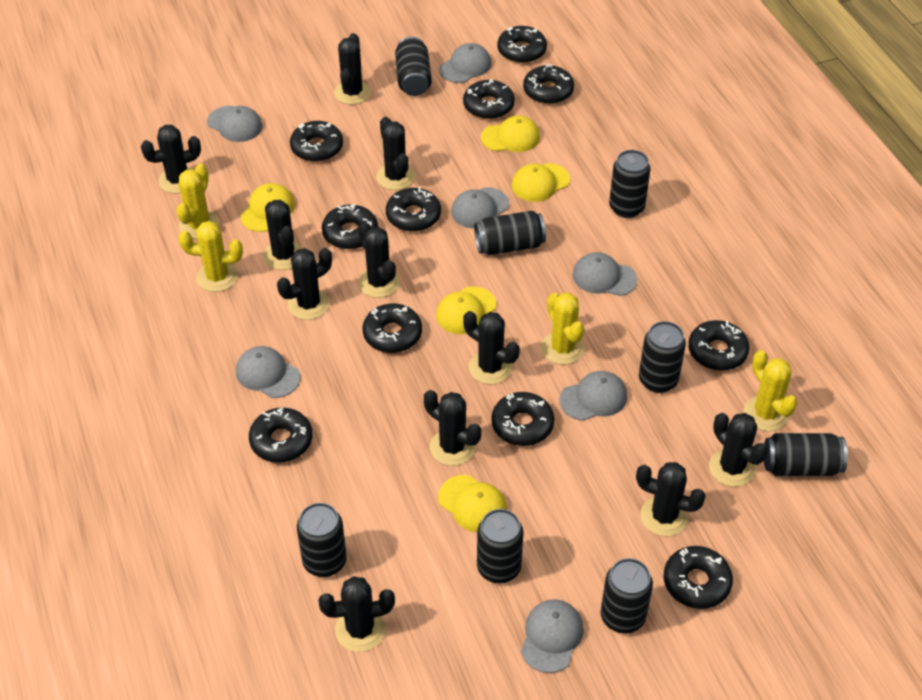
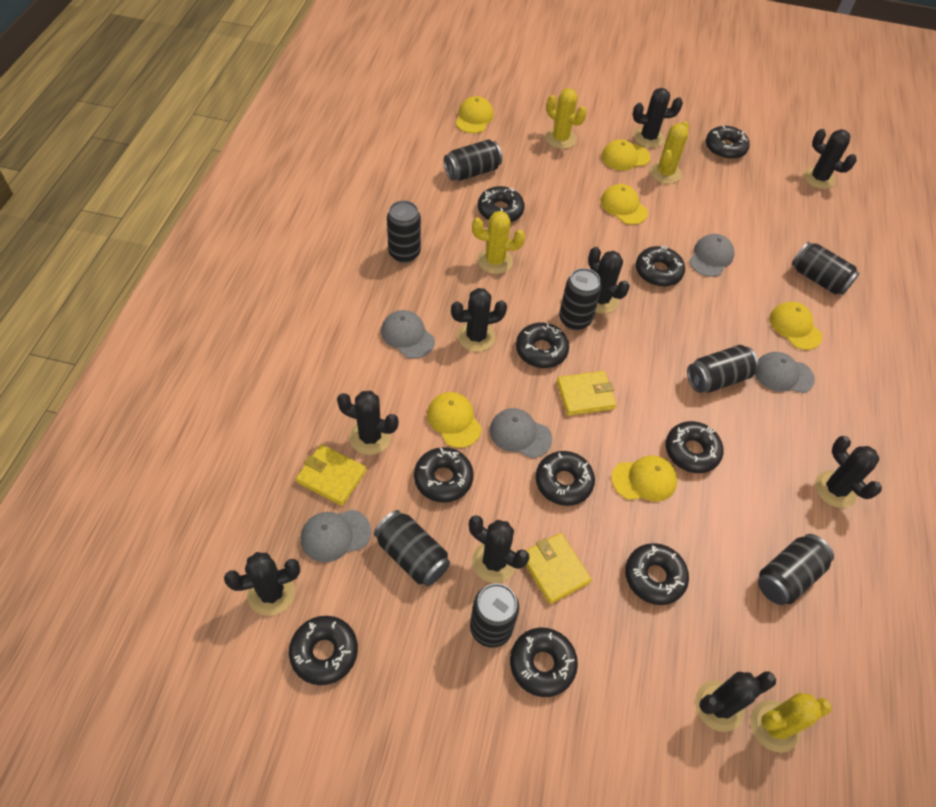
black cactus: [141,125,201,193] [263,200,303,270] [277,248,332,320] [318,576,395,652] [334,33,371,105] [358,222,400,298] [376,117,415,190] [424,390,481,466] [463,311,520,384] [636,462,706,536] [709,413,768,487] = 11 -> [224,552,300,616] [337,391,399,455] [451,288,507,352] [469,515,529,583] [588,247,630,314] [633,88,683,148] [695,671,776,732] [804,129,857,189] [815,436,882,508] = 9
black donut: [249,408,313,463] [290,121,343,162] [322,204,378,249] [362,304,422,353] [386,187,441,232] [463,79,515,119] [491,392,554,446] [497,26,547,63] [523,64,574,104] [664,546,733,609] [688,320,749,371] = 11 -> [289,616,358,685] [414,447,474,502] [478,186,525,222] [510,628,578,697] [516,322,569,368] [536,451,595,506] [625,543,689,605] [636,246,685,287] [665,421,724,473] [706,125,750,159] = 10
grey cap: [207,106,263,142] [236,346,300,398] [439,43,491,83] [451,187,509,228] [521,599,584,673] [559,371,627,421] [573,252,637,296] = 7 -> [301,509,371,562] [381,310,435,358] [490,408,552,458] [689,234,734,277] [755,352,815,393] = 5
yellow cap: [241,183,295,232] [436,286,496,334] [438,475,507,533] [481,116,540,152] [512,163,570,202] = 5 -> [427,392,482,448] [456,96,494,133] [601,139,651,170] [601,184,648,225] [611,455,677,501] [769,302,822,350] = 6
yellow wallet: none = 0 -> [296,444,367,506] [526,533,592,604] [557,371,616,416] = 3

